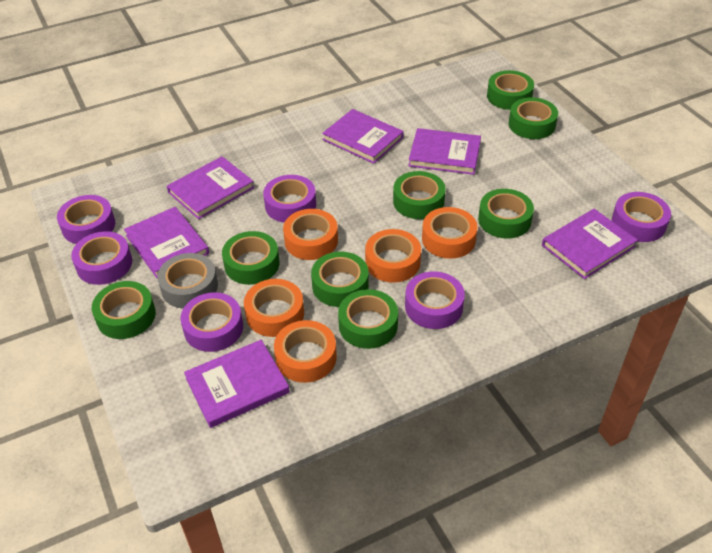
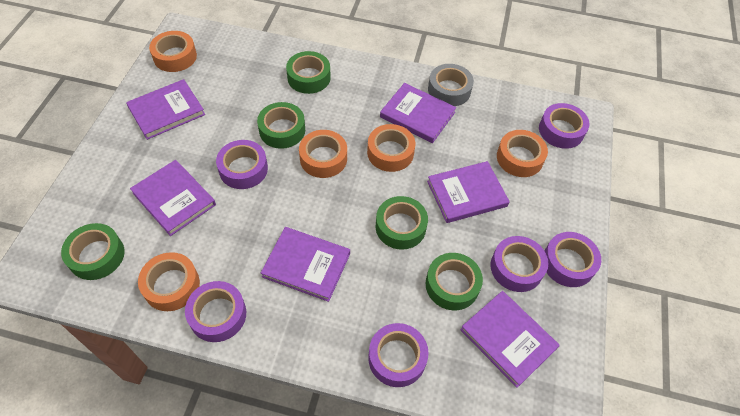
green tape: [92,281,156,339] [222,231,279,285] [311,252,369,307] [338,289,398,349] [393,171,446,219] [478,189,534,238] [487,70,534,110] [509,97,558,139] = 8 -> [61,223,125,280] [257,102,305,149] [286,51,331,94] [376,196,428,250] [426,253,483,310] = 5

